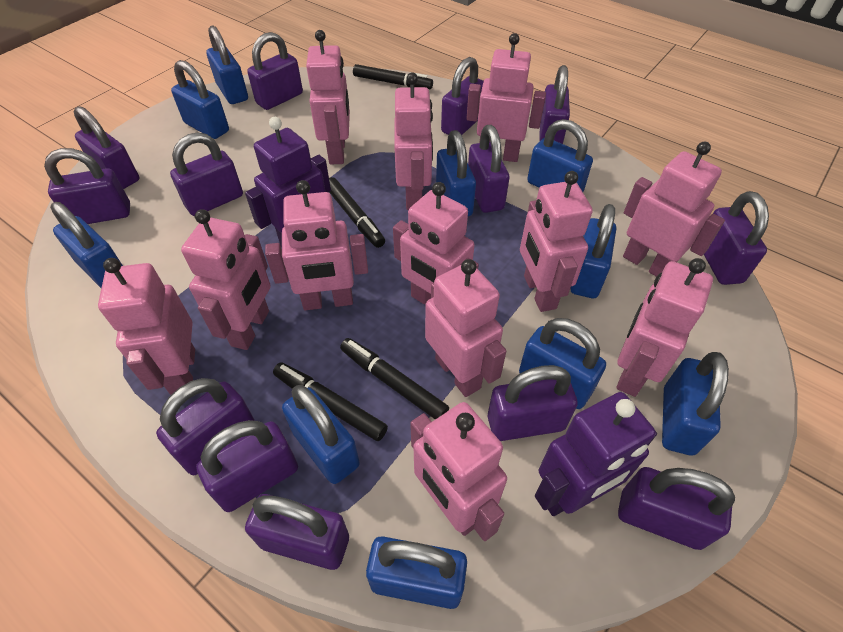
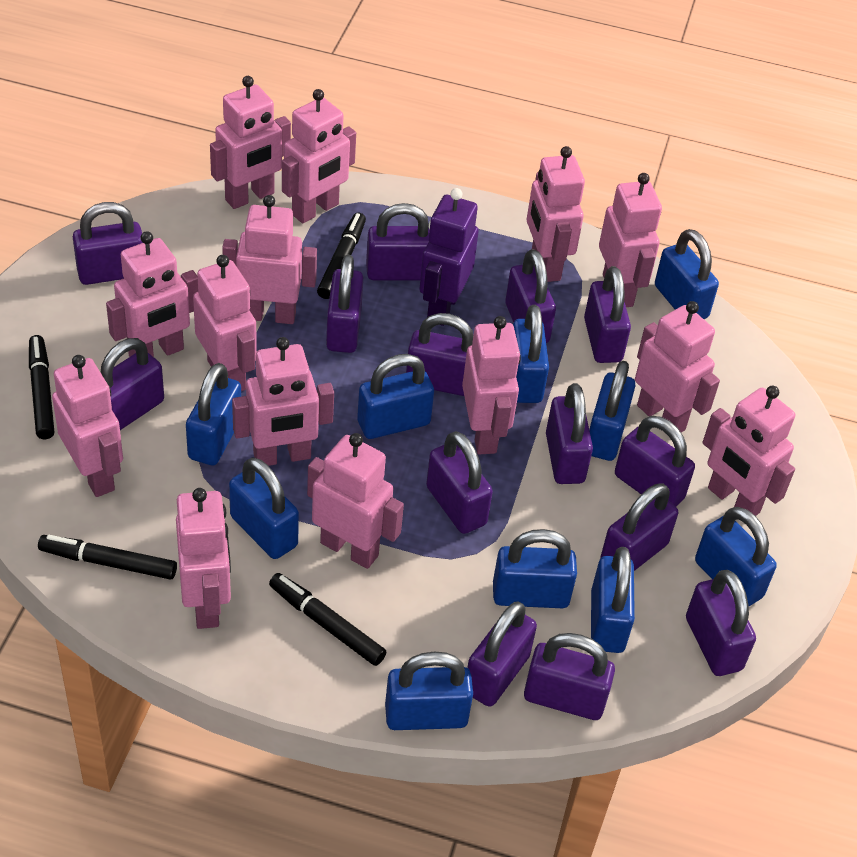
pink robot: [98,258,195,395] [181,209,271,350] [265,180,368,310] [306,30,350,164] [393,182,479,304] [394,72,433,210] [410,402,507,541] [425,259,507,397] [466,33,546,162] [520,171,593,312] [616,258,713,397] [623,142,725,277] = 12 -> [52,355,123,497] [106,231,198,357] [176,488,231,629] [193,255,257,391] [210,76,291,209] [222,195,317,324] [232,337,334,466] [282,89,356,223] [307,433,404,569] [462,316,521,454] [527,146,585,282] [599,173,662,307] [635,301,720,433] [703,386,795,516] = 14
purple padlock: [44,148,130,224] [74,106,139,189] [156,378,255,475] [170,132,243,216] [196,420,298,512] [245,494,349,570] [247,32,303,110] [441,57,484,135] [468,125,509,213] [488,365,578,441] [540,65,570,144] [618,467,735,550] [704,191,769,285] = 13 -> [73,202,143,285] [101,338,164,430] [326,255,363,353] [366,203,430,280] [406,313,473,396] [426,431,493,534] [467,602,537,707] [505,249,556,343] [524,633,615,720] [546,383,593,484] [584,266,631,363] [600,483,678,571] [615,416,695,506] [686,570,756,676] = 14
purple robot: [245,117,331,247] [535,392,657,516] = 2 -> [419,188,479,326] = 1

